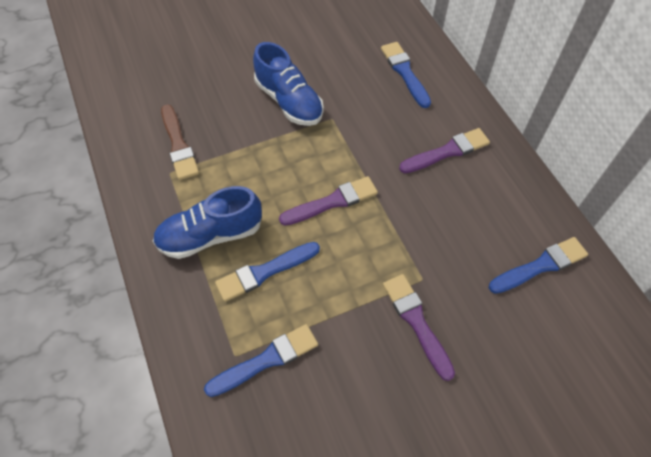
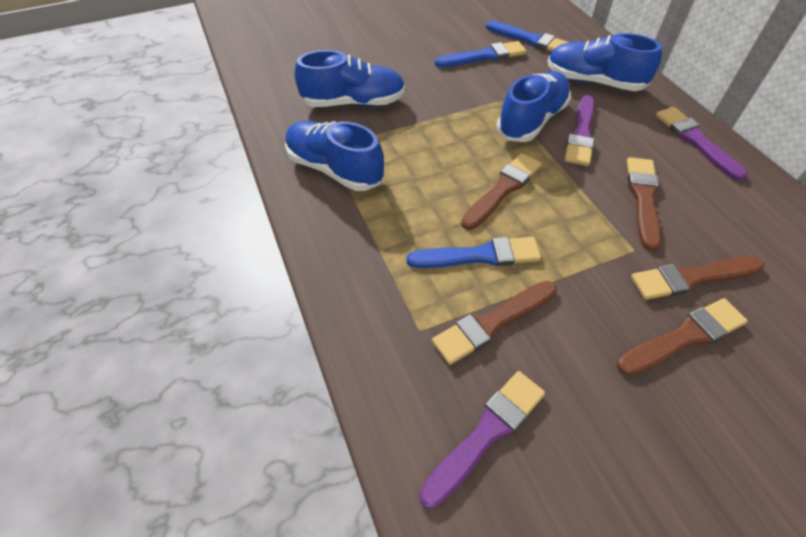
blue brush: [204,324,318,397] [215,242,320,302] [381,42,431,108] [489,237,588,294] = 4 -> [406,237,541,268] [435,41,526,67] [486,20,569,52] = 3
blue shoe: [153,186,262,259] [253,42,324,126] = 2 -> [285,121,384,191] [295,50,405,107] [497,71,571,142] [548,33,662,91] = 4
brown brush: [161,104,199,180] = 1 -> [432,281,557,365] [461,153,542,230] [617,298,748,376] [627,157,661,251] [631,257,764,300] = 5

